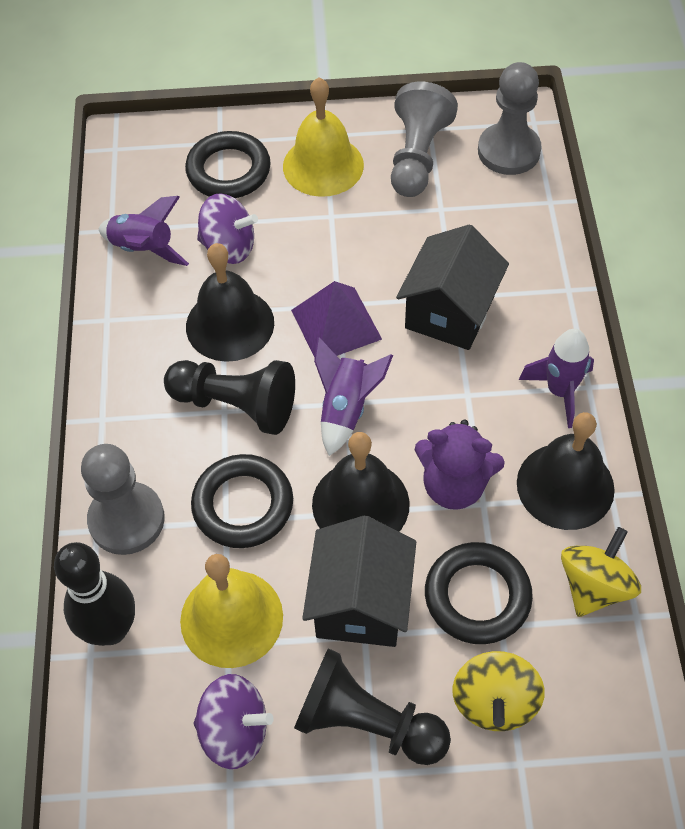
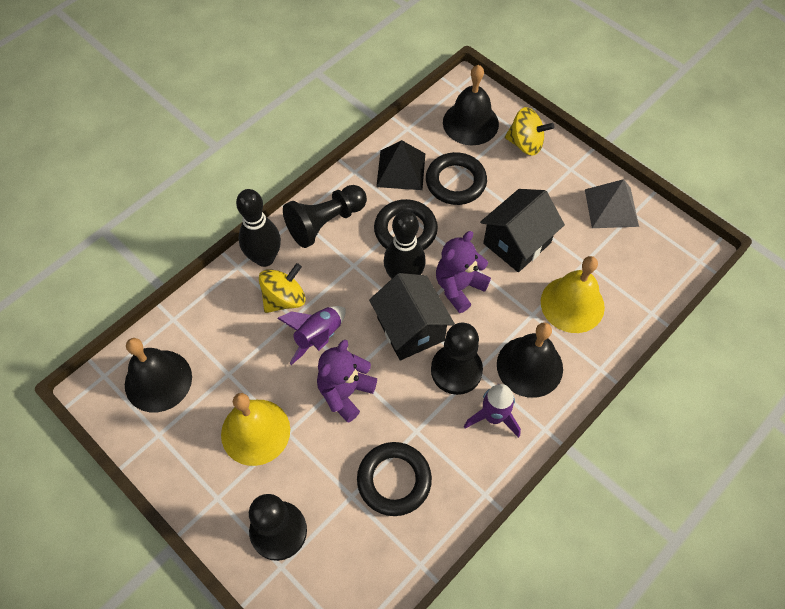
black bowling pin: [54,542,135,646] = 1 -> [236,189,281,267] [384,211,426,279] = 2
black pawn: [164,360,295,435] [294,648,451,765] = 2 -> [249,494,307,561] [283,185,367,248] [431,323,483,395] = 3
black pyramid: none = 0 -> [376,140,425,190] = 1
grey pawn: [81,444,165,555] [391,82,458,197] [478,62,542,175] = 3 -> none = 0
grey pyramid: none = 0 -> [585,179,639,228] = 1
purple pyramid: [291,281,382,358] = 1 -> none = 0
purple rocket: [99,196,189,266] [314,337,393,456] [519,329,594,428] = 3 -> [277,306,346,365] [464,384,521,438] = 2
purple spinning top: [193,674,274,769] [197,193,258,264] = 2 -> none = 0
purple teddy bear: [415,420,505,510] = 1 -> [317,340,377,423] [436,231,491,313] = 2

